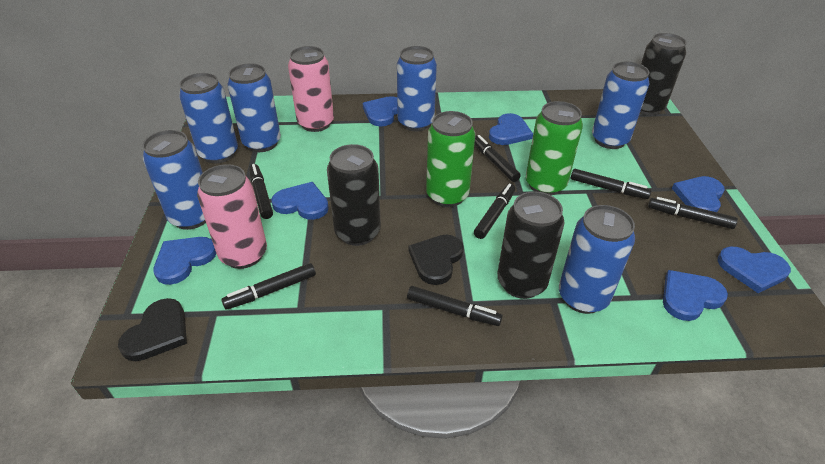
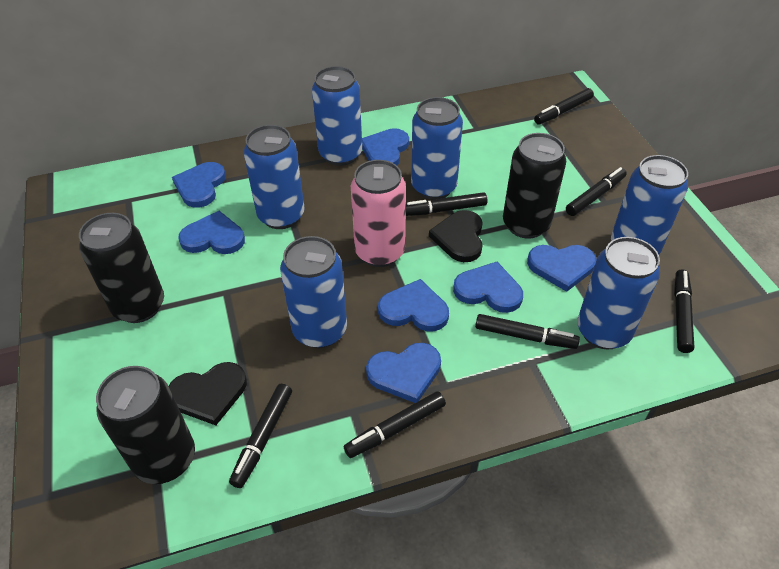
green can: [426,111,475,207] [526,101,583,195] = 2 -> none = 0
pink can: [197,164,267,269] [288,46,334,132] = 2 -> [351,160,406,267] = 1

